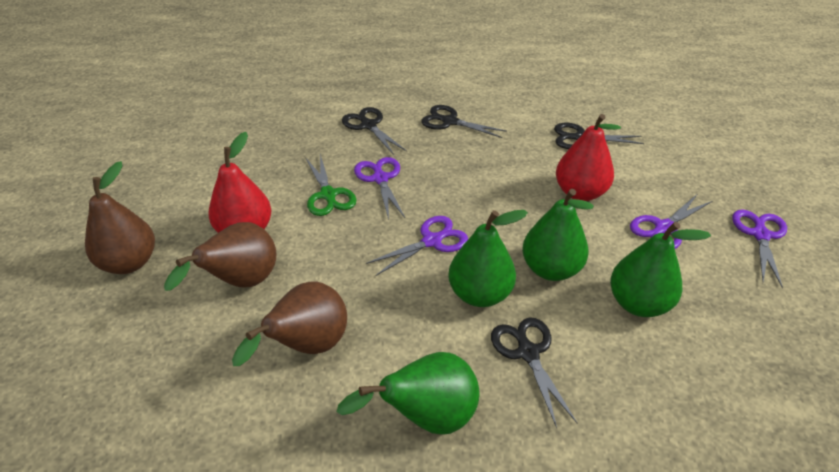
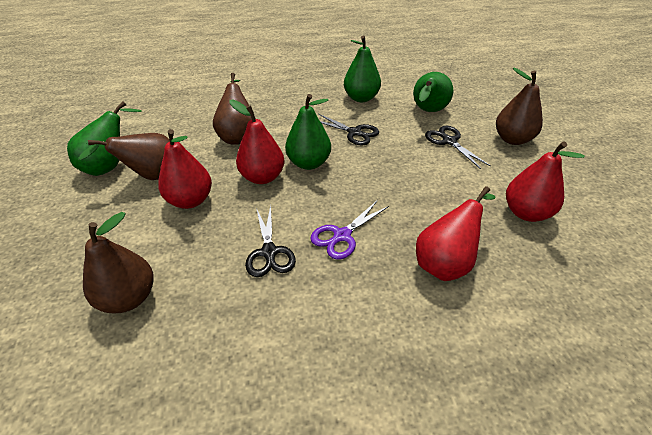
black scissors: [342,107,407,155] [421,105,507,138] [491,317,578,428] [554,123,644,149] = 4 -> [245,205,296,277] [319,114,379,146] [425,126,491,169] = 3
brown pear: [85,161,155,274] [164,222,276,291] [232,281,347,366] = 3 -> [78,133,170,180] [83,212,154,313] [213,73,256,145] [496,67,543,145] = 4
green scissors: [306,154,357,216] = 1 -> none = 0
purple scissors: [354,157,405,220] [366,216,468,276] [630,195,712,249] [732,209,787,288] = 4 -> [310,200,389,260] = 1
red pear: [208,132,271,233] [556,114,621,201] = 2 -> [158,129,212,209] [229,100,284,184] [416,186,496,281] [506,141,585,222] = 4

